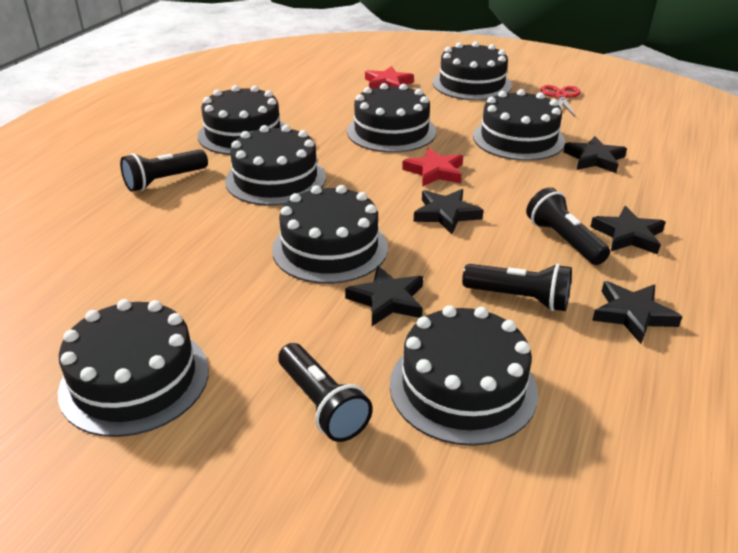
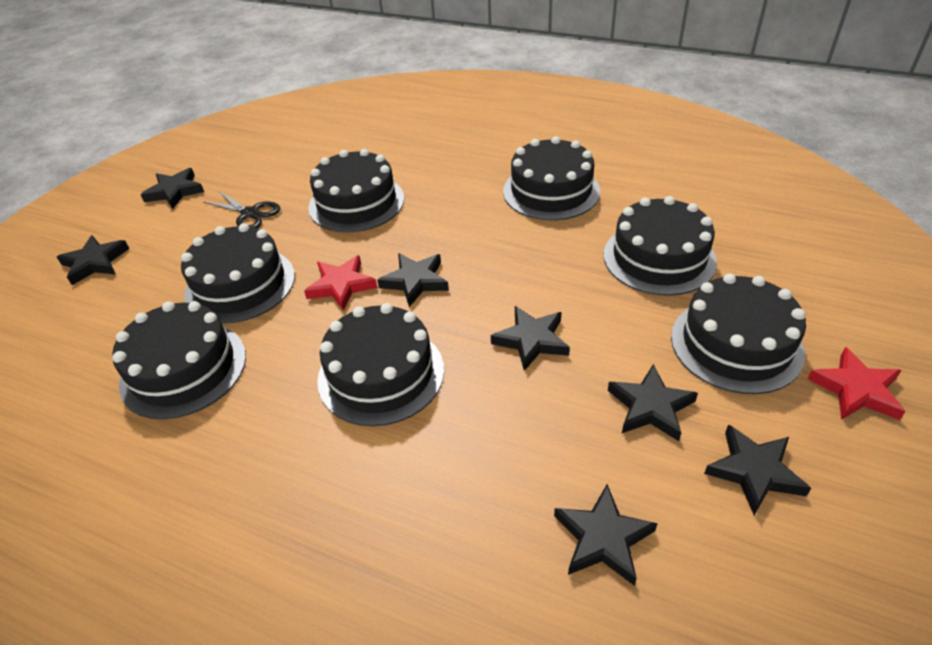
black cake: [58,299,209,437] [198,85,286,155] [225,125,326,206] [272,185,388,284] [347,83,436,153] [390,305,538,446] [433,41,512,100] [473,89,565,161] = 8 -> [112,301,246,419] [181,223,295,324] [309,149,404,232] [317,303,444,426] [503,136,600,220] [604,196,717,296] [671,273,806,394] = 7
black flashlight: [120,149,208,192] [278,343,373,442] [462,264,572,311] [526,187,610,265] = 4 -> none = 0
black scissors: none = 0 -> [203,191,281,228] = 1
black star: [345,266,423,326] [414,189,484,234] [563,136,627,173] [590,206,666,254] [592,281,683,344] = 5 -> [57,235,130,285] [140,168,204,209] [377,253,449,307] [491,306,570,371] [554,484,658,586] [608,364,698,441] [704,424,811,515] = 7
red scissors: [541,85,581,116] = 1 -> none = 0

